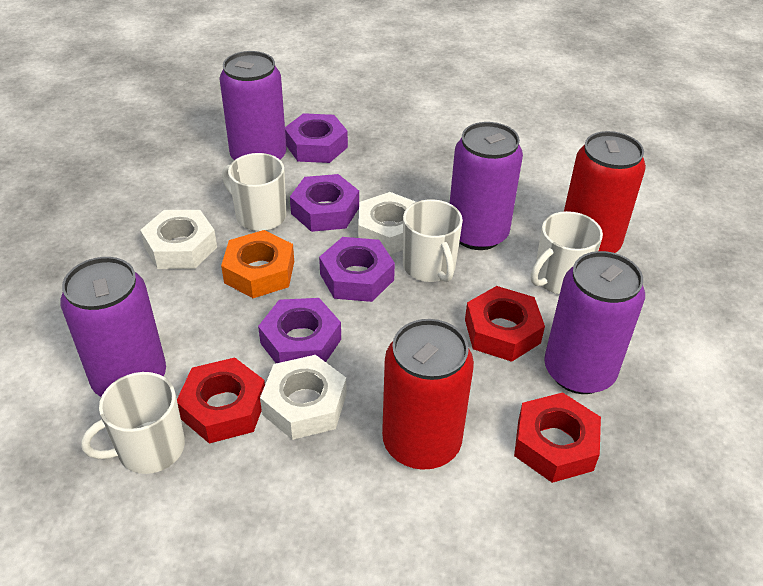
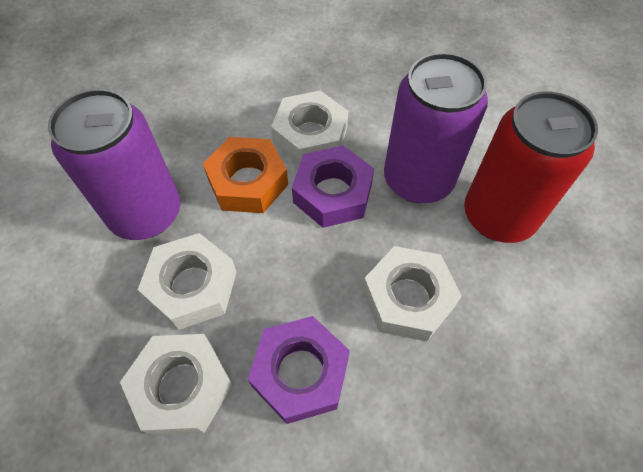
purple can: [60,257,166,397] [219,51,287,160] [450,122,523,250] [544,251,645,394] = 4 -> [48,89,180,240] [384,52,488,203] = 2
purple nut: [258,298,341,363] [285,113,348,163] [290,174,359,232] [319,237,395,302] = 4 -> [248,316,350,424] [292,145,374,228] = 2
red can: [382,319,474,470] [564,131,646,253] = 2 -> [464,91,598,243] = 1
red nut: [177,357,265,444] [465,286,545,362] [514,392,601,483] = 3 -> none = 0
white mug: [81,372,185,474] [222,153,286,231] [403,199,463,282] [531,211,603,294] = 4 -> none = 0
white nut: [140,210,217,269] [260,355,347,440] [358,192,416,255] = 3 -> [120,334,233,435] [138,233,237,330] [271,91,348,165] [362,246,462,341] = 4

